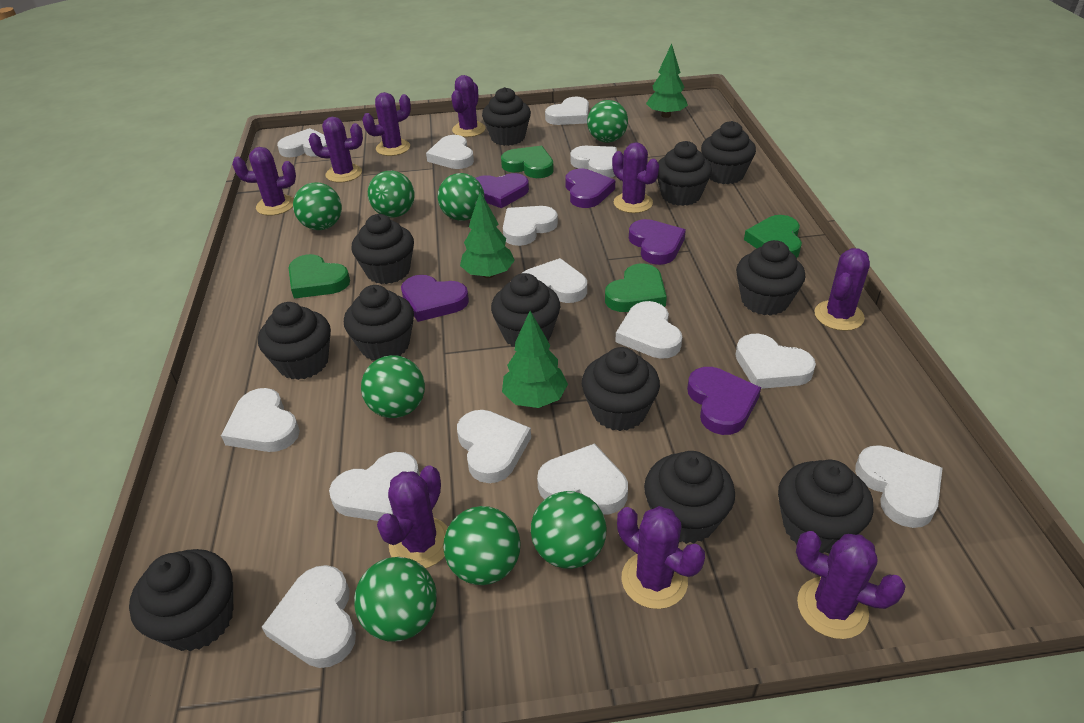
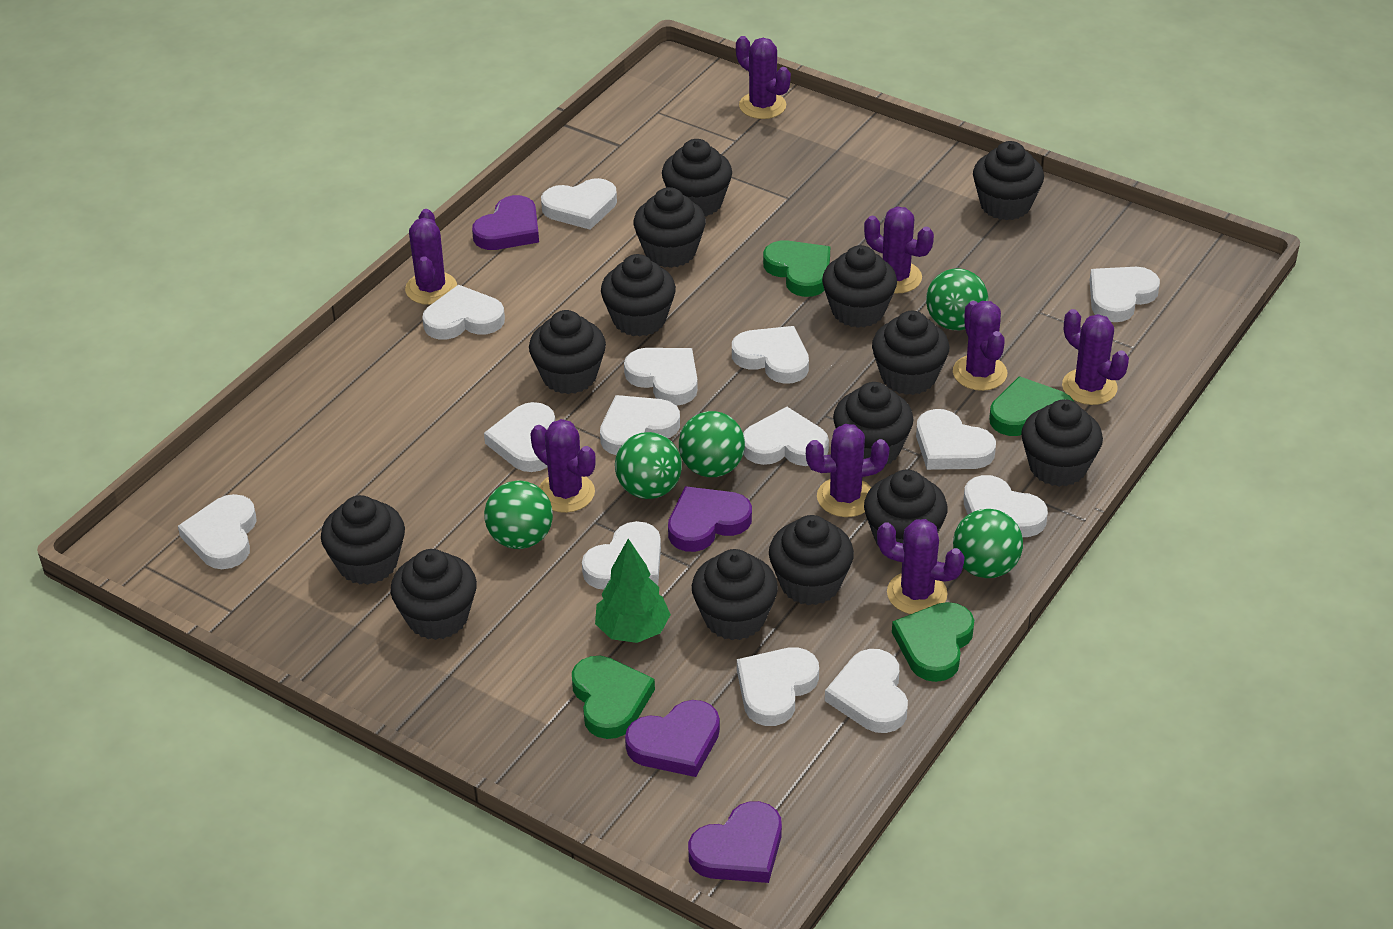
black cupcake: [129,549,233,652] [258,302,331,380] [344,285,414,361] [352,214,414,284] [482,87,531,146] [491,273,560,347] [582,347,660,431] [644,451,735,544] [657,141,712,206] [701,121,756,184] [736,240,805,316] [778,460,874,553] = 12 -> [321,495,405,585] [390,549,477,640] [529,310,606,394] [601,254,676,337] [633,187,706,268] [662,139,732,216] [692,549,778,640] [769,515,854,605] [822,245,897,328] [833,382,913,466] [864,469,947,546] [872,311,949,395] [973,141,1044,220] [1021,399,1103,487] = 14
green ball: [293,182,342,230] [354,557,437,642] [361,355,425,418] [368,171,415,218] [438,173,485,221] [443,506,521,585] [531,491,607,569] [587,100,628,143] = 8 -> [484,481,553,549] [615,432,682,499] [679,411,745,477] [926,268,988,330] [953,509,1023,578] = 5
green tree: [460,191,515,278] [502,311,568,408] [646,43,688,118] = 3 -> [595,539,671,643] = 1
purple cactus: [232,147,296,216] [309,117,363,183] [362,92,411,156] [377,465,448,568] [451,75,486,137] [612,142,659,213] [617,506,705,609] [796,531,906,639] [814,248,870,331] = 9 -> [405,209,457,305] [530,419,596,513] [736,36,791,119] [806,424,889,517] [864,207,934,293] [877,519,965,614] [953,301,1007,391] [1062,309,1129,405] = 8
purple heart: [401,275,469,322] [475,173,529,208] [565,169,615,208] [629,219,686,265] [687,367,761,435] = 5 -> [472,195,539,250] [625,700,720,777] [668,486,752,552] [688,801,782,883] = 4

